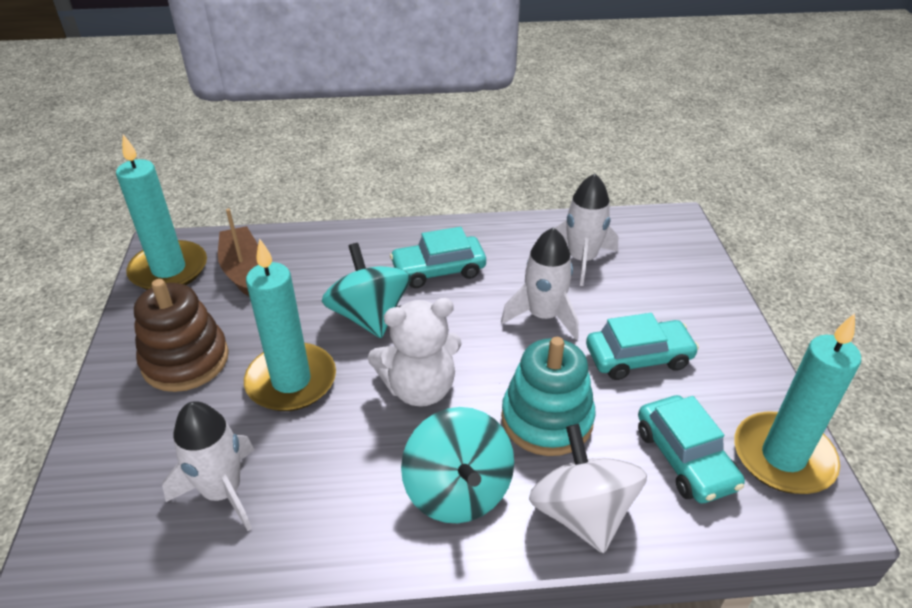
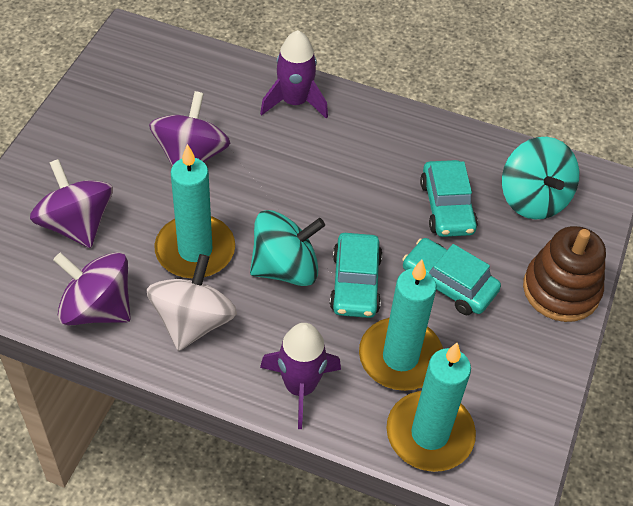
brown boat: [218,209,258,297] = 1 -> none = 0
purple rocket: none = 0 -> [260,30,328,119] [260,323,341,429] = 2
purple spinning top: none = 0 -> [30,159,113,248] [53,252,131,326] [149,91,230,166] = 3
turquoise stacking toy: [501,337,596,456] = 1 -> none = 0
white rocket: [162,401,254,531] [501,227,579,340] [555,173,619,286] = 3 -> none = 0
white teddy bear: [368,298,462,407] = 1 -> none = 0

